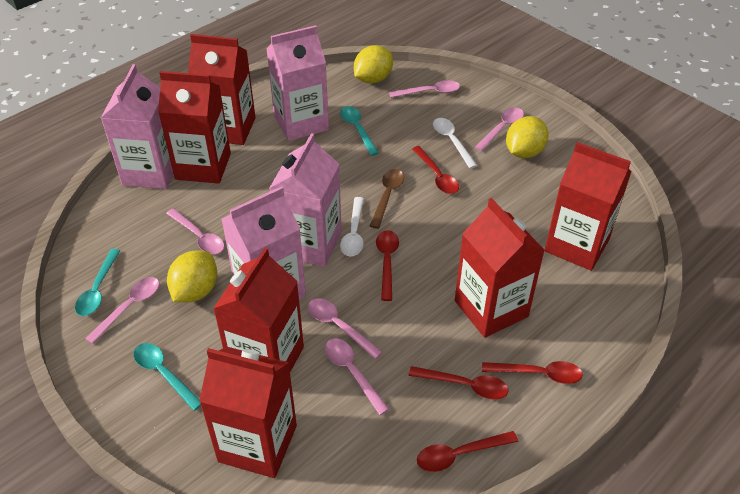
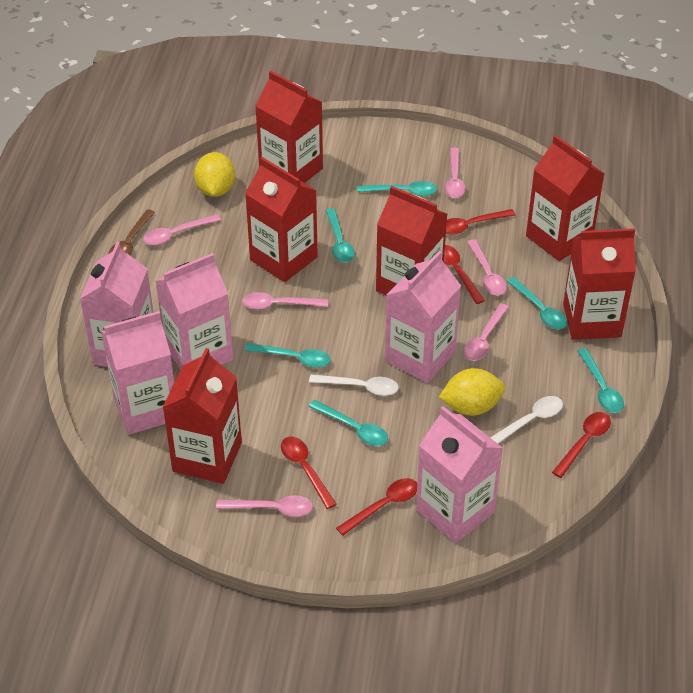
pink carton: [101,64,173,189] [222,186,306,299] [267,25,329,141] [269,133,342,267] = 4 -> [80,242,153,367] [101,311,174,435] [156,253,233,369] [385,251,461,383] [416,406,503,543] = 5
turquoise spoon: [75,249,120,316] [133,343,201,411] [340,106,379,156] = 3 -> [244,343,331,368] [308,400,388,446] [326,208,355,262] [357,181,437,196] [507,277,567,329] [578,348,624,413] = 6
yellow lemon: [167,251,217,302] [354,45,393,83] [506,116,549,158] = 3 -> [194,152,235,197] [439,368,505,416] = 2

